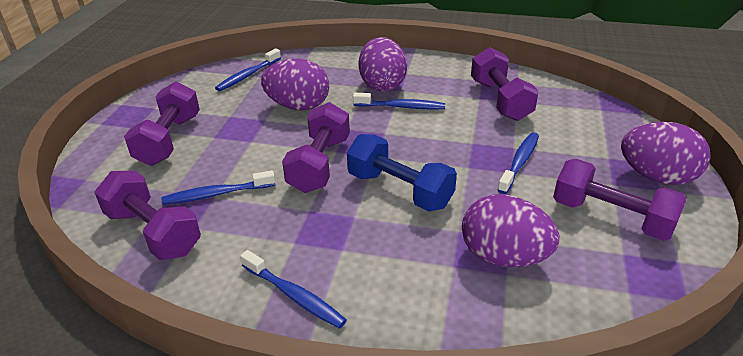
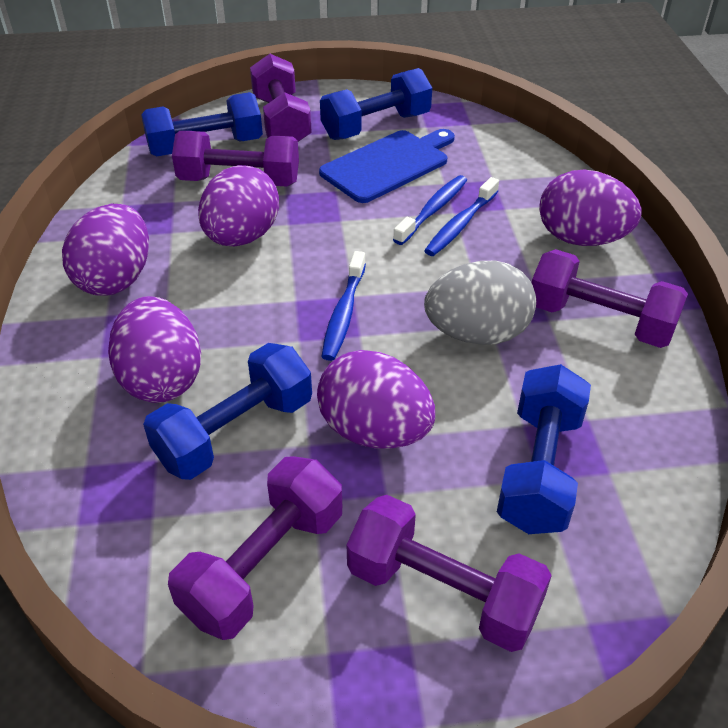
blue cutting board: none = 0 -> [319,129,455,203] = 1
blue dumbbell: [347,134,457,211] = 1 -> [141,92,263,156] [143,343,312,480] [320,68,432,140] [497,364,591,534] = 4
blue toothbrush: [162,170,275,205] [215,49,281,91] [240,250,347,329] [353,93,445,109] [498,132,539,194] = 5 -> [321,251,366,361] [393,175,467,245] [424,177,499,256] = 3
grey egg: none = 0 -> [424,261,536,345] = 1
purple egg: [261,59,329,111] [359,37,407,92] [462,194,559,267] [621,122,711,185] = 4 -> [62,204,149,296] [108,296,201,403] [198,165,279,246] [317,350,435,449] [539,169,642,246] = 5

